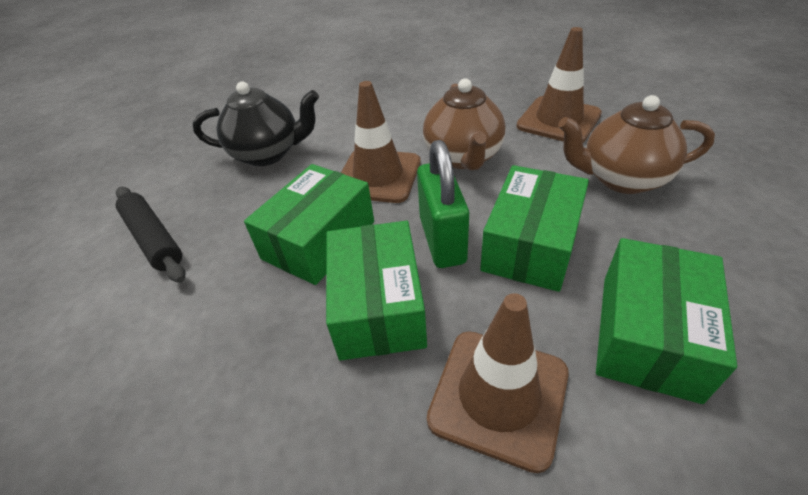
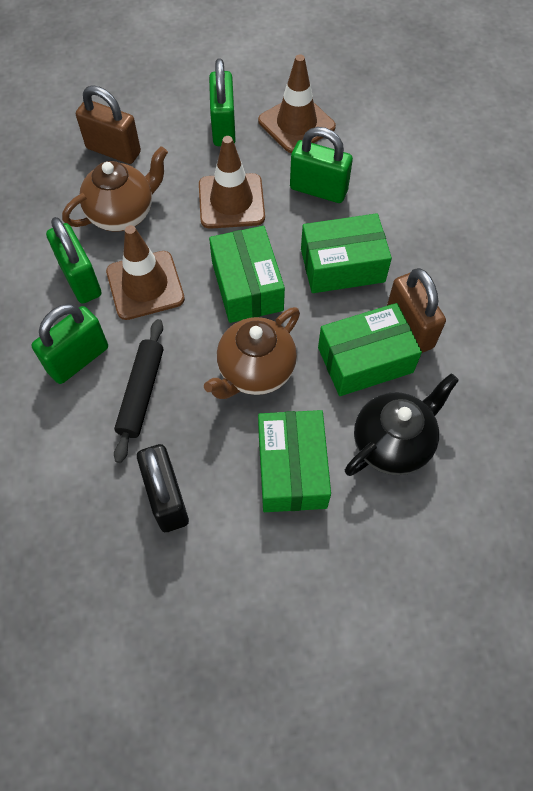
black padlock: none = 0 -> [137,444,189,532] = 1
brown padlock: none = 0 -> [76,85,141,164] [387,268,446,353] = 2
green padlock: [417,140,469,268] = 1 -> [32,304,108,384] [46,217,102,304] [209,58,236,146] [290,127,353,203] = 4

